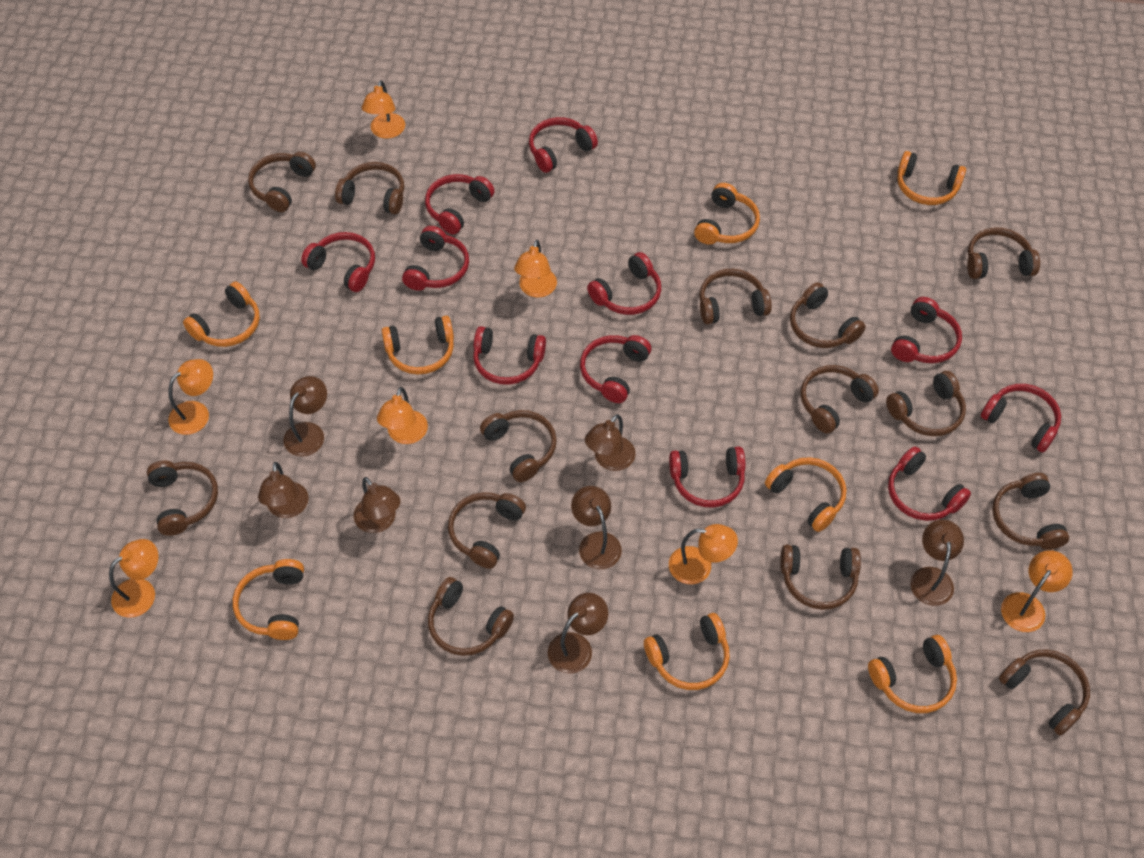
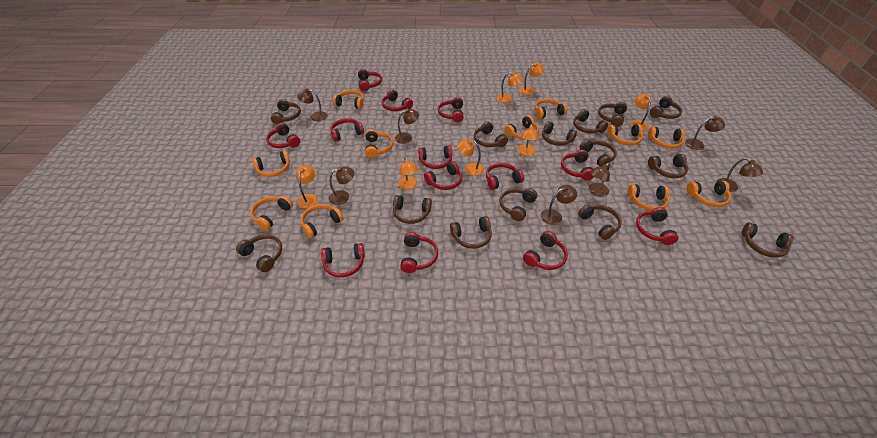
orange headphones: [183,281,260,347] [233,559,304,640] [382,316,454,374] [644,613,730,690] [694,183,760,245] [765,457,847,532] [868,635,957,713] [897,151,966,205] = 8 -> [250,196,293,230] [252,150,290,177] [300,204,344,238] [333,90,364,109] [365,129,393,158] [505,115,539,140] [535,99,567,119] [607,124,643,145] [628,184,670,211] [648,127,685,149] [687,181,731,207] = 11
red headphones: [301,232,375,292] [402,226,469,291] [425,174,495,234] [473,326,546,385] [529,117,598,173] [580,335,651,403] [587,252,661,315] [669,446,745,508] [888,447,971,521] [891,297,962,363] [981,384,1061,453] = 11 -> [266,123,300,148] [321,243,365,278] [330,118,364,142] [358,69,382,91] [382,89,413,111] [400,232,438,273] [418,145,452,169] [424,161,462,190] [438,97,464,122] [486,163,524,190] [523,231,568,270] [561,149,594,181] [636,207,678,245] = 13

